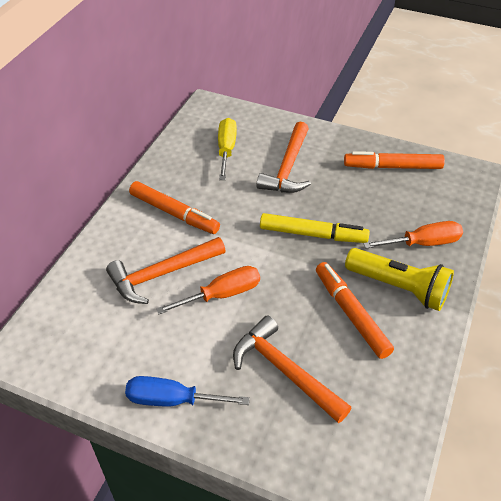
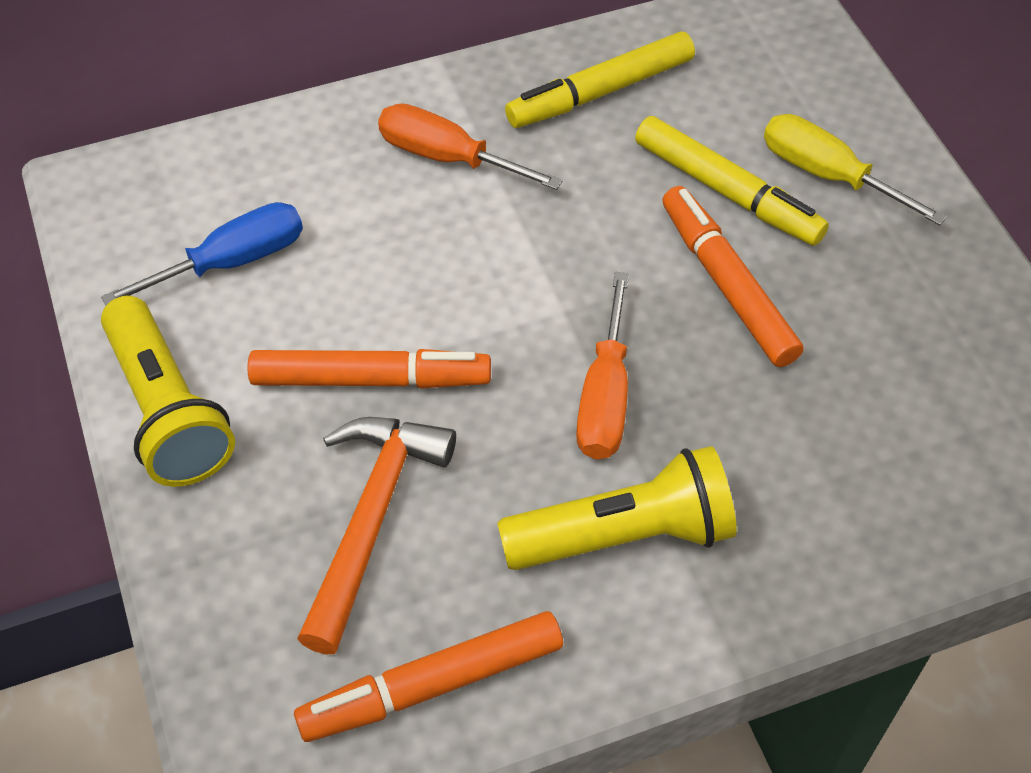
orange hammer: [106,237,226,304] [233,315,351,423] [256,122,311,193] = 3 -> [297,417,456,654] = 1
yellow flashlight: [345,248,454,311] = 1 -> [101,296,235,487] [497,446,737,570] = 2
yellow marker: [260,213,370,243] = 1 -> [505,31,695,128] [635,116,829,246] = 2

